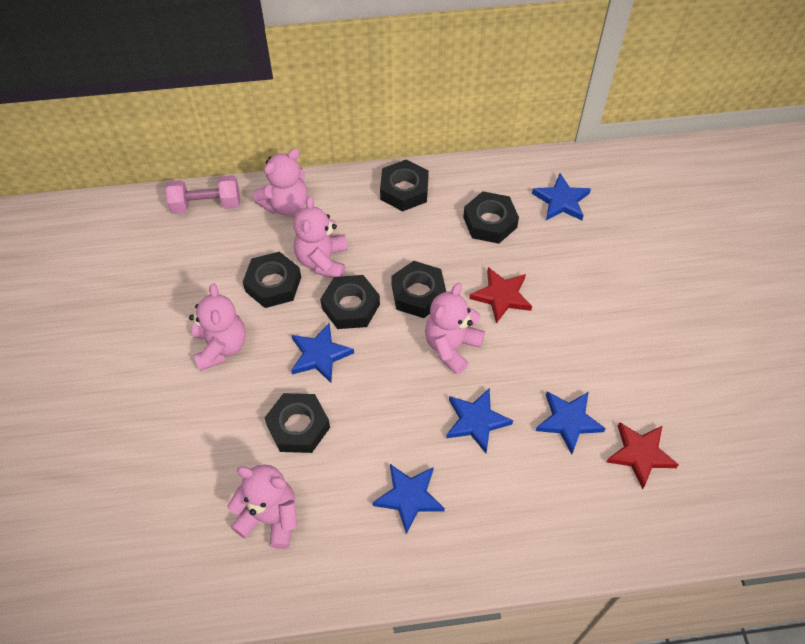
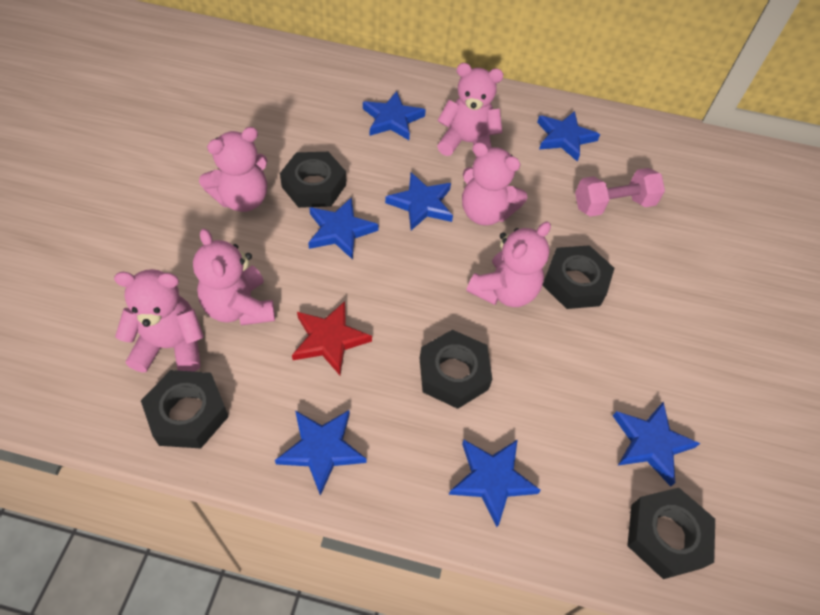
black nut: [243,251,301,308] [265,393,330,453] [320,275,380,329] [380,160,429,211] [391,261,446,318] [463,191,519,244] = 6 -> [141,370,229,448] [280,152,346,208] [420,330,492,409] [542,245,614,309] [627,487,715,579] = 5
blue star: [291,323,354,383] [372,464,445,534] [446,388,513,453] [532,173,591,220] [536,391,606,454] = 5 -> [275,410,366,496] [308,197,379,260] [363,91,426,140] [385,172,453,230] [449,439,541,527] [537,111,600,162] [613,401,700,487] = 7
pink teddy bear: [189,284,246,371] [227,464,297,549] [254,149,308,216] [293,196,348,278] [425,283,485,375] = 5 -> [114,269,204,373] [193,228,275,325] [199,127,267,212] [437,63,503,156] [462,142,527,225] [467,222,551,307] = 6
red star: [469,267,532,324] [606,422,679,489] = 2 -> [292,301,372,375] = 1

